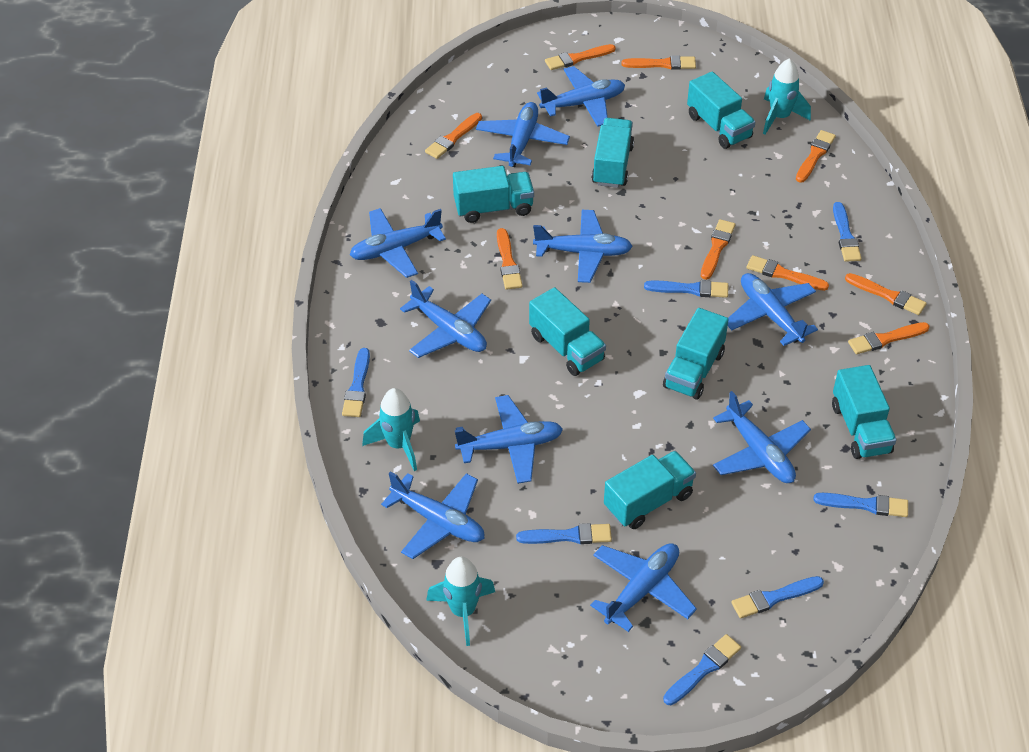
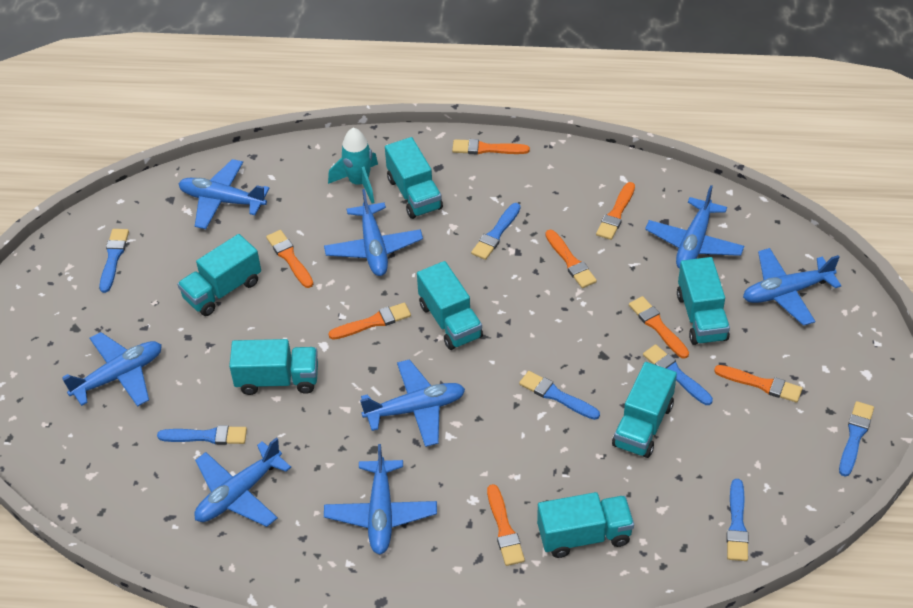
blue plane: [350,208,446,278] [381,472,485,559] [400,280,491,358] [454,395,563,484] [476,102,570,167] [533,210,633,283] [537,66,625,127] [590,543,697,632] [713,391,811,483] [728,273,818,346] = 10 -> [62,332,162,407] [178,159,270,229] [194,437,291,527] [324,189,423,276] [324,444,437,555] [360,359,465,447] [645,185,744,269] [743,248,841,326] = 8
orange brush: [425,113,482,159] [497,228,523,290] [545,44,616,70] [621,55,696,70] [701,219,735,280] [746,255,829,291] [796,130,836,183] [845,273,927,315] [848,322,930,354] = 9 -> [266,230,313,288] [328,303,411,340] [452,139,530,154] [487,484,525,566] [545,230,597,288] [596,182,635,240] [629,296,689,359] [714,365,803,403] = 8
turquoise rocket: [362,388,420,471] [426,557,495,646] [763,58,811,135] = 3 -> [328,128,378,204] = 1

